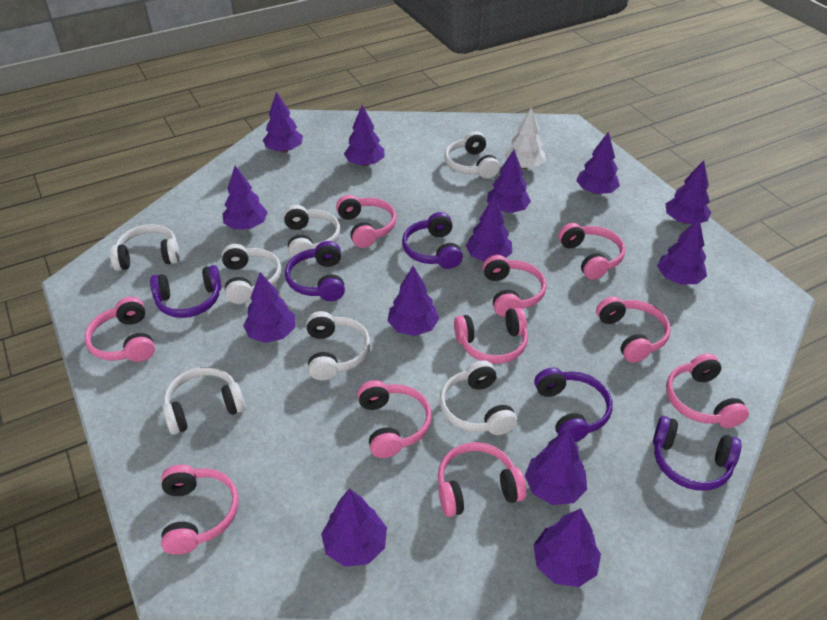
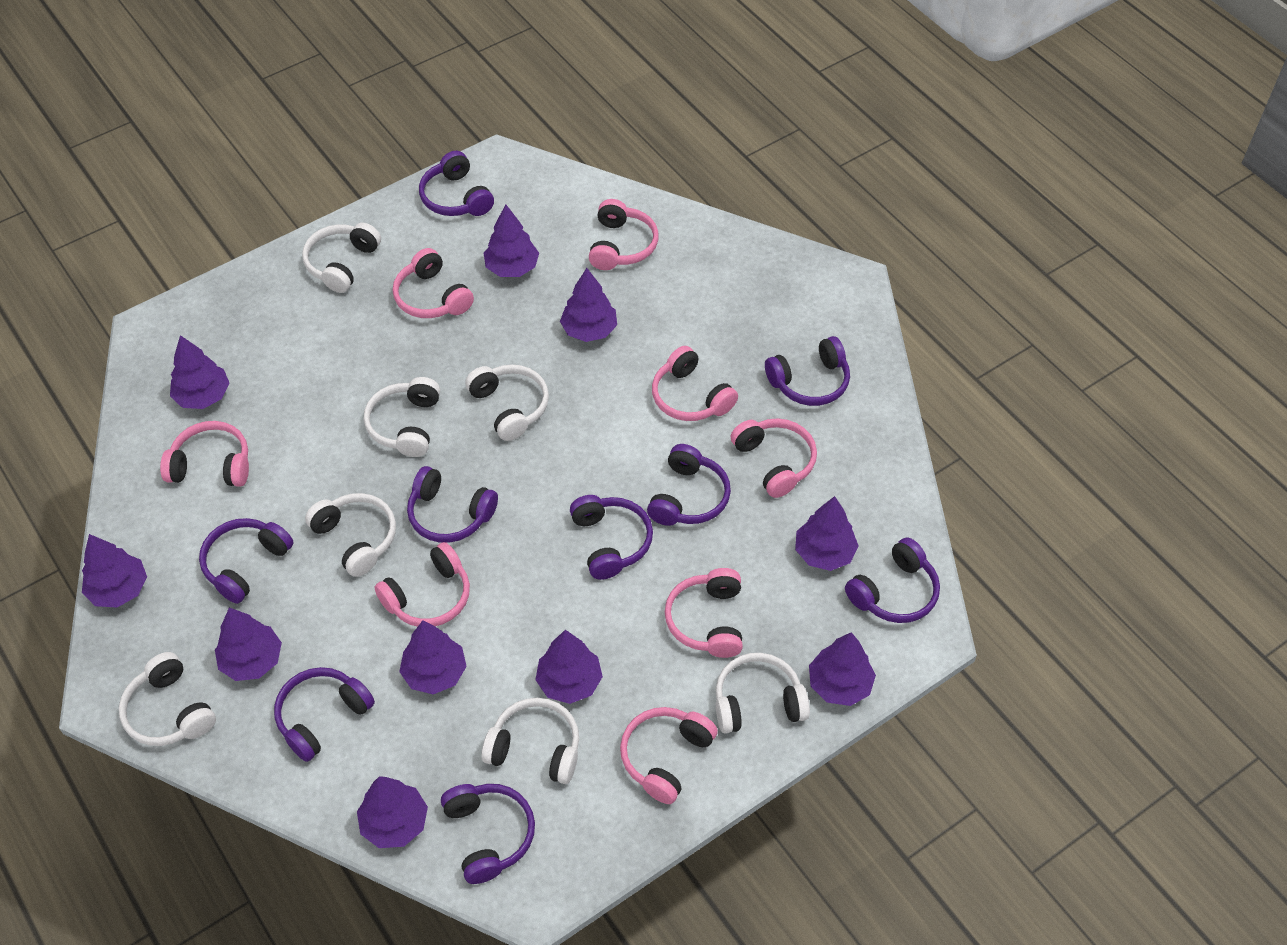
pink headphones: [85,297,155,362] [161,465,239,555] [336,195,396,248] [357,380,432,458] [438,442,527,517] [454,307,528,364] [483,255,547,317] [558,223,625,280] [596,296,671,363] [666,353,749,428] = 10 -> [160,421,249,487] [374,542,470,627] [393,248,474,318] [589,199,658,270] [620,707,718,804] [652,346,738,421] [665,568,743,658] [731,418,817,498] = 8
purple headphones: [150,265,221,318] [285,241,345,301] [402,212,463,269] [534,368,613,442] [653,416,742,490] = 5 -> [199,518,294,604] [274,667,375,762] [407,466,498,543] [419,151,494,216] [441,784,535,884] [570,495,653,580] [647,444,731,526] [765,336,850,406] [845,538,940,623] = 9
purple tree: [223,166,268,229] [243,272,295,343] [263,92,303,153] [321,489,387,567] [344,105,385,166] [388,266,439,336] [465,196,512,261] [487,150,531,213] [525,429,587,505] [533,508,601,587] [576,132,620,194] [657,218,707,284] [665,161,711,224] = 13 -> [82,534,147,607] [170,335,230,409] [215,607,282,681] [357,776,428,848] [399,620,467,694] [483,205,539,277] [535,630,603,704] [560,268,617,342] [795,496,859,571] [809,632,876,706] = 10
white tree: [504,107,545,169] = 1 -> none = 0

